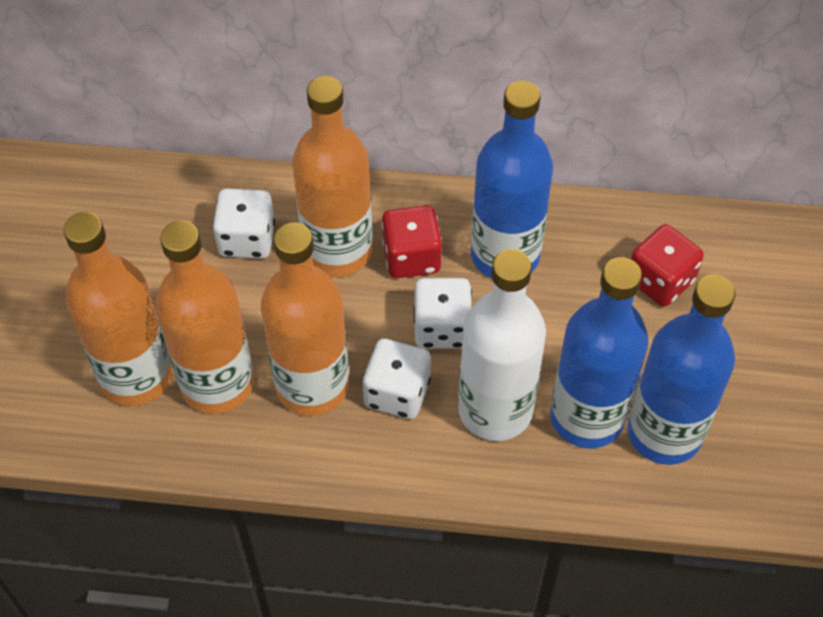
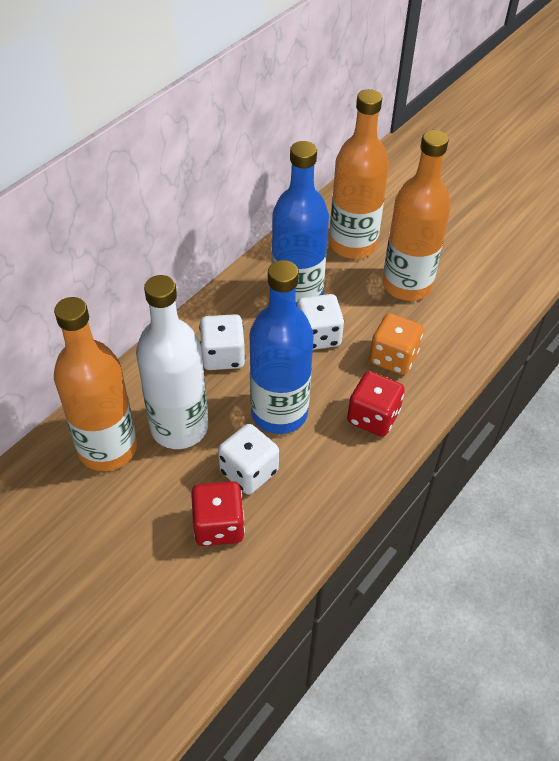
blue bottle: [471,81,553,278] [550,257,649,448] [628,275,735,465] = 3 -> [249,260,314,434] [271,141,329,307] = 2
orange bottle: [64,212,173,406] [156,221,254,414] [261,222,349,416] [292,76,373,277] = 4 -> [54,297,137,471] [329,89,389,259] [382,130,451,301] = 3
orange dice: none = 0 -> [369,313,423,375] = 1

